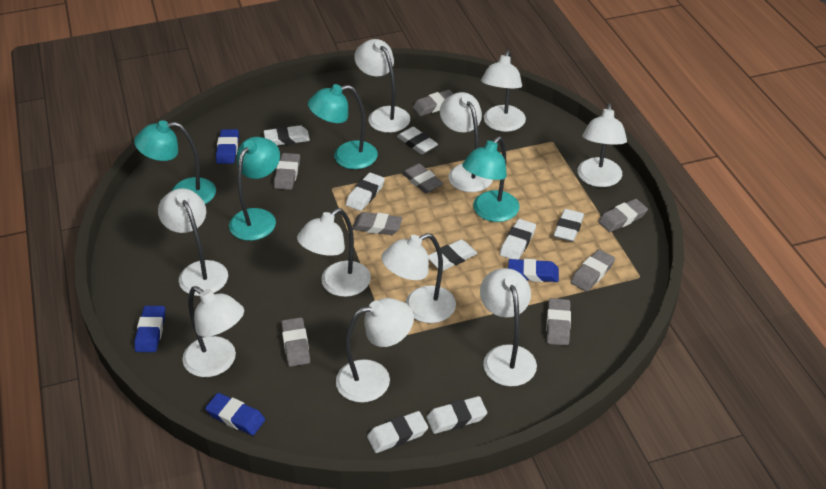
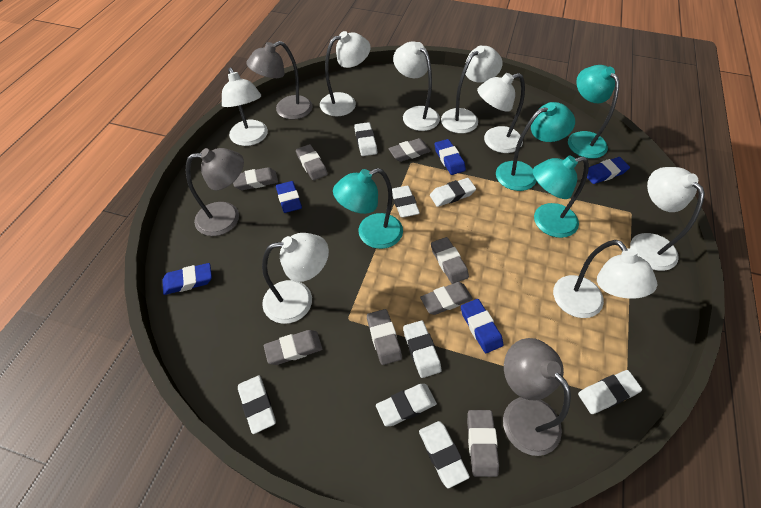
blue eraser: [134,306,165,352] [205,393,265,435] [216,129,239,164] [508,259,559,282] = 4 -> [162,263,212,295] [276,181,302,213] [434,139,466,175] [461,299,503,353] [587,157,630,184] = 5
grey lamp: none = 0 -> [186,148,244,236] [246,41,313,120] [503,338,571,456] = 3
white lamp: [158,188,228,296] [182,286,244,377] [297,208,371,297] [336,298,414,403] [354,39,410,133] [381,233,456,323] [440,92,493,192] [480,268,537,387] [481,50,526,132] [577,103,627,187] = 10 -> [222,67,268,146] [262,233,329,324] [320,31,371,116] [393,41,440,131] [441,46,503,133] [477,73,525,153] [553,240,657,318] [630,167,705,271] = 8

